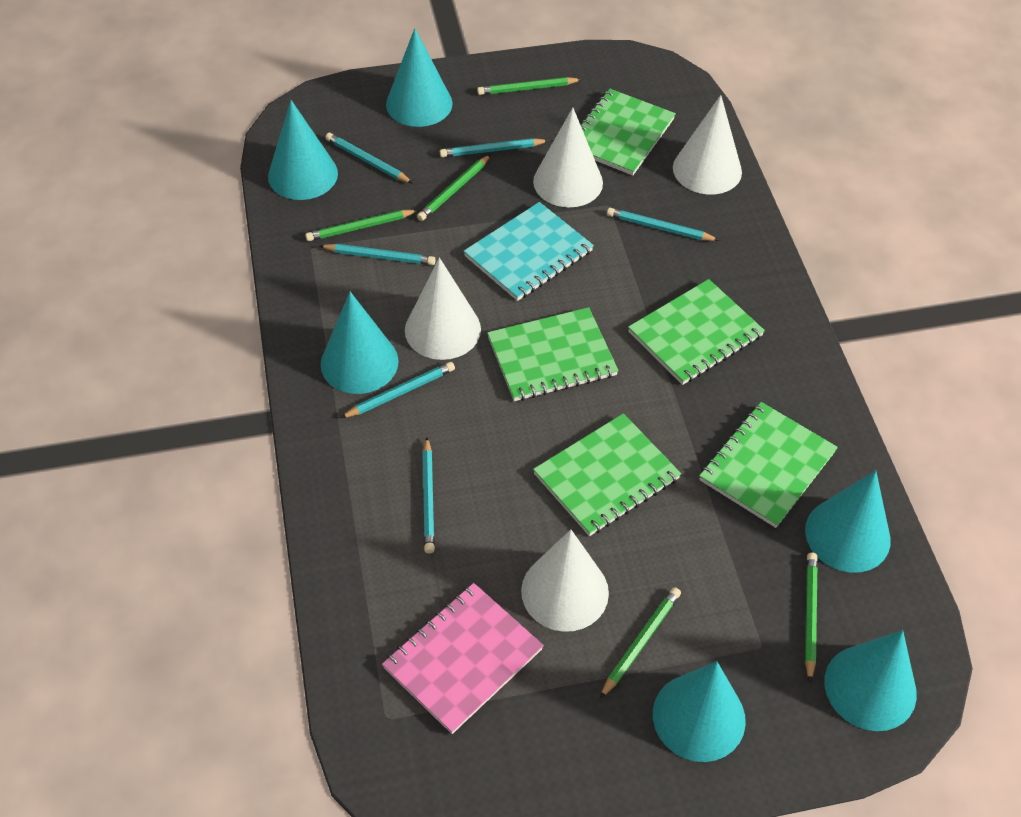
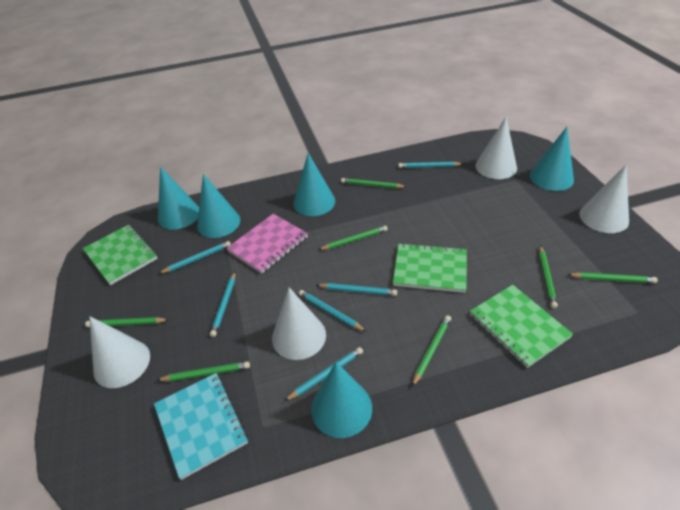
green notebook: [487,307,619,401] [533,413,681,536] [581,89,676,175] [628,279,765,385] [699,402,838,528] = 5 -> [83,225,158,285] [393,243,467,293] [470,285,573,368] = 3
green pencil: [305,210,418,241] [417,154,491,221] [477,77,582,95] [600,587,681,699] [805,553,818,683] = 5 -> [85,317,169,327] [157,361,250,382] [318,226,388,250] [341,178,406,188] [412,315,451,387] [539,245,558,308] [567,272,658,283] = 7
turquoise cone: [268,100,338,200] [320,292,399,394] [386,28,452,127] [653,661,746,762] [805,470,891,573] [824,630,917,731] = 6 -> [158,167,199,230] [197,174,240,238] [293,153,335,216] [311,362,372,438] [530,127,574,191] = 5

